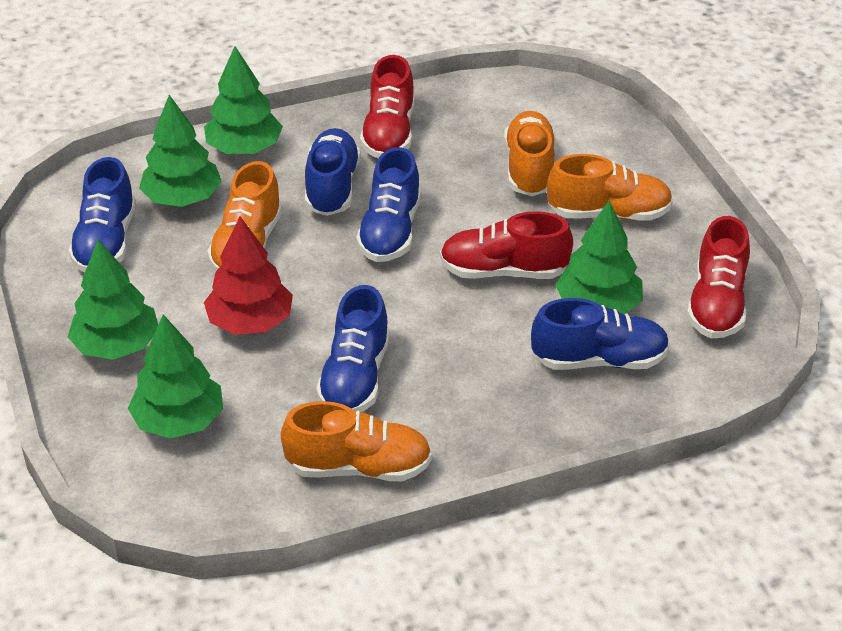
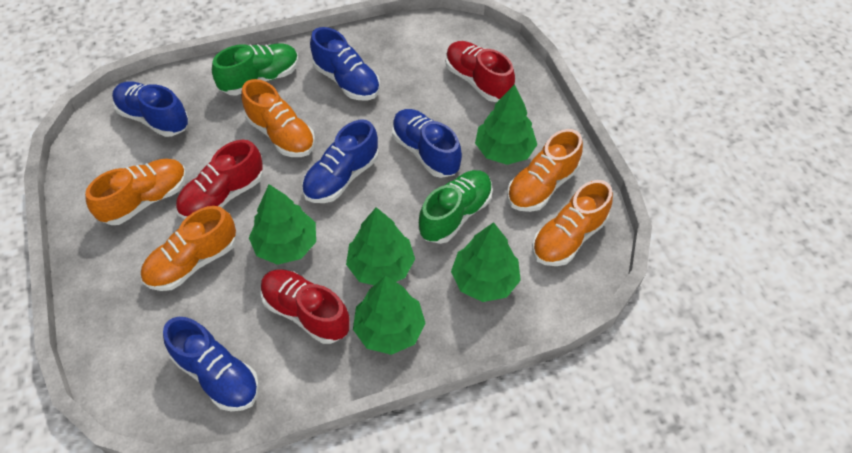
green shoe: none = 0 -> [212,43,299,96] [419,170,493,244] = 2
orange shoe: [207,161,283,271] [281,401,432,481] [504,111,555,196] [547,154,673,221] = 4 -> [85,159,187,225] [141,206,236,291] [241,79,315,157] [507,129,583,212] [532,180,613,266] = 5
red tree: [204,217,293,335] = 1 -> none = 0

